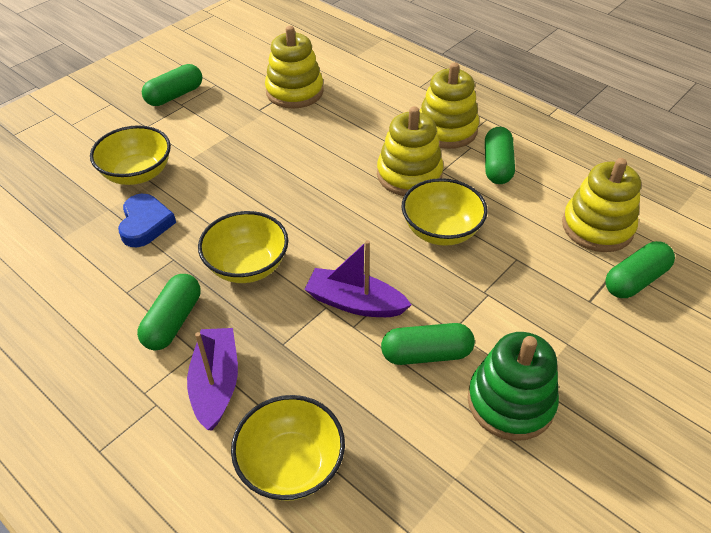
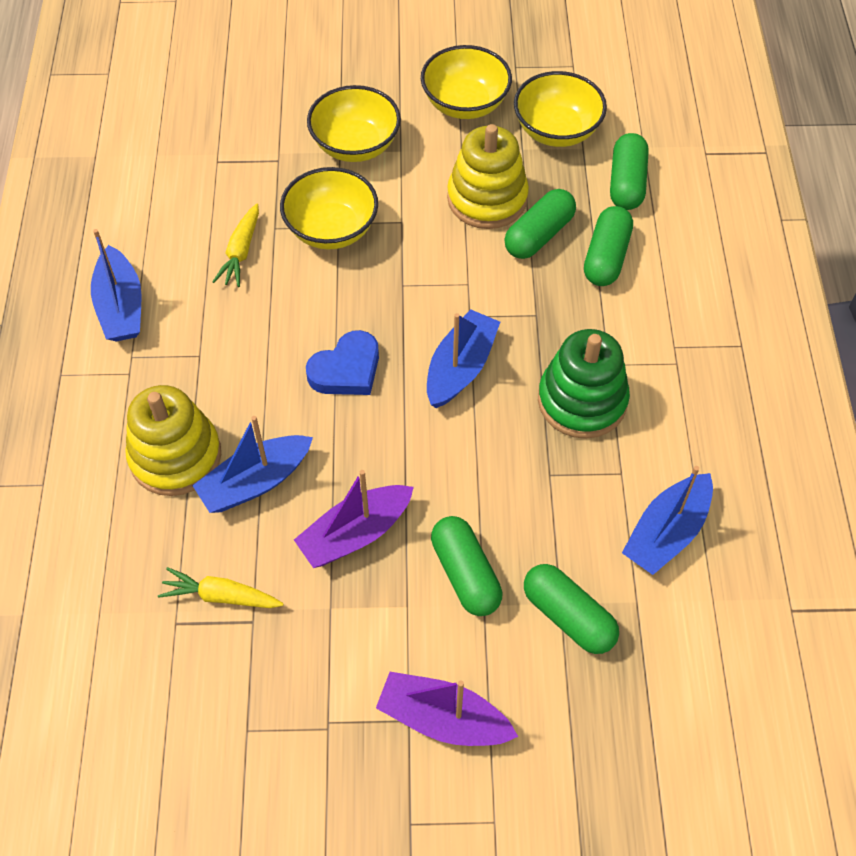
blue boat: none = 0 -> [91,229,142,342] [192,416,313,513] [427,309,500,408] [622,466,713,575] = 4
yellow carrot: none = 0 -> [158,567,284,608] [212,204,259,287] = 2
yellow stacking toy: [265,26,324,109] [377,106,444,196] [420,62,479,149] [562,158,641,252] = 4 -> [125,385,221,496] [447,124,529,229] = 2

